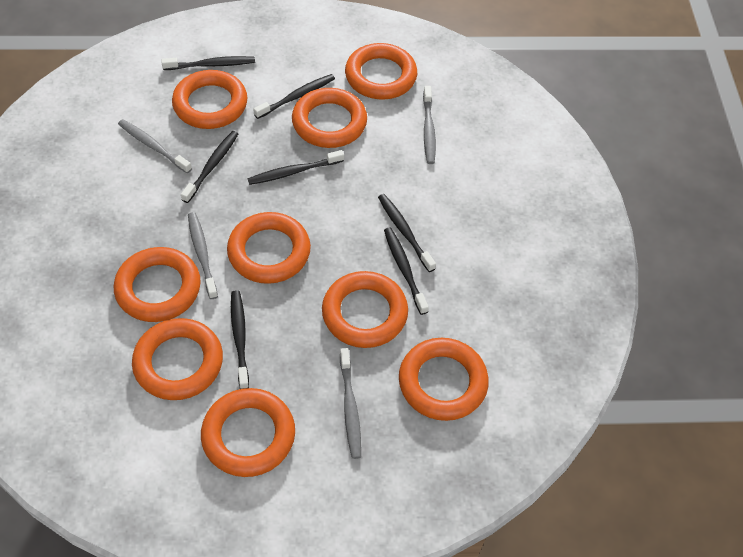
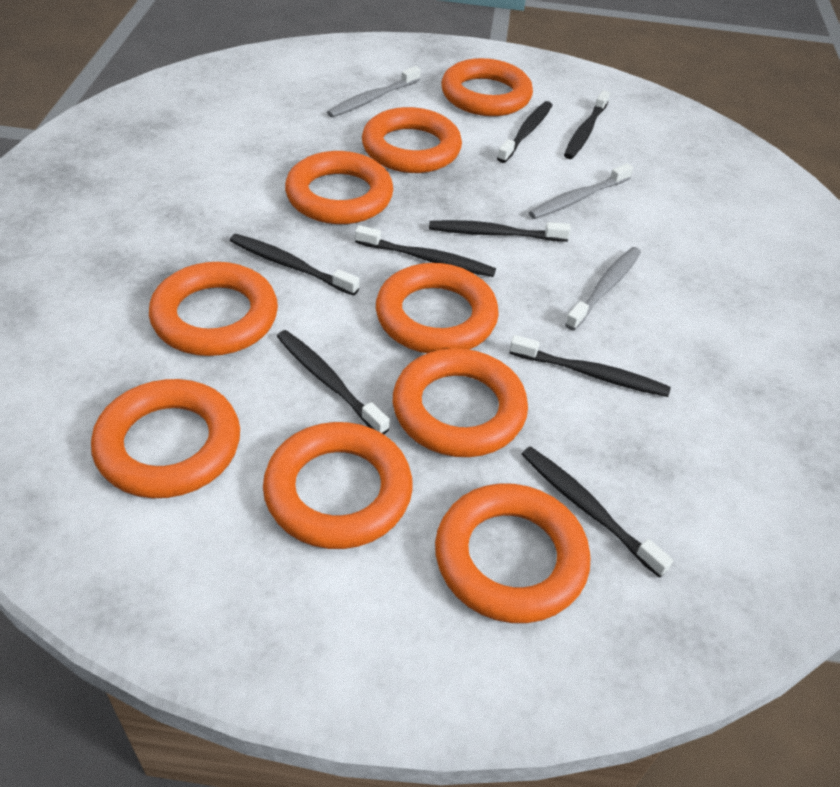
black toothbrush: [161,56,255,70] [181,131,238,203] [231,290,249,389] [248,150,344,185] [253,74,335,119] [378,194,436,272] [384,227,429,315] = 7 -> [230,234,359,296] [277,330,390,434] [355,225,496,277] [429,220,571,242] [497,101,552,163] [509,335,671,397] [522,447,673,578] [564,90,610,159] = 8
grey toothbrush: [118,119,192,173] [188,212,218,299] [340,348,361,459] [423,86,436,164] = 4 -> [327,66,421,117] [529,163,633,219] [565,247,641,330] = 3

